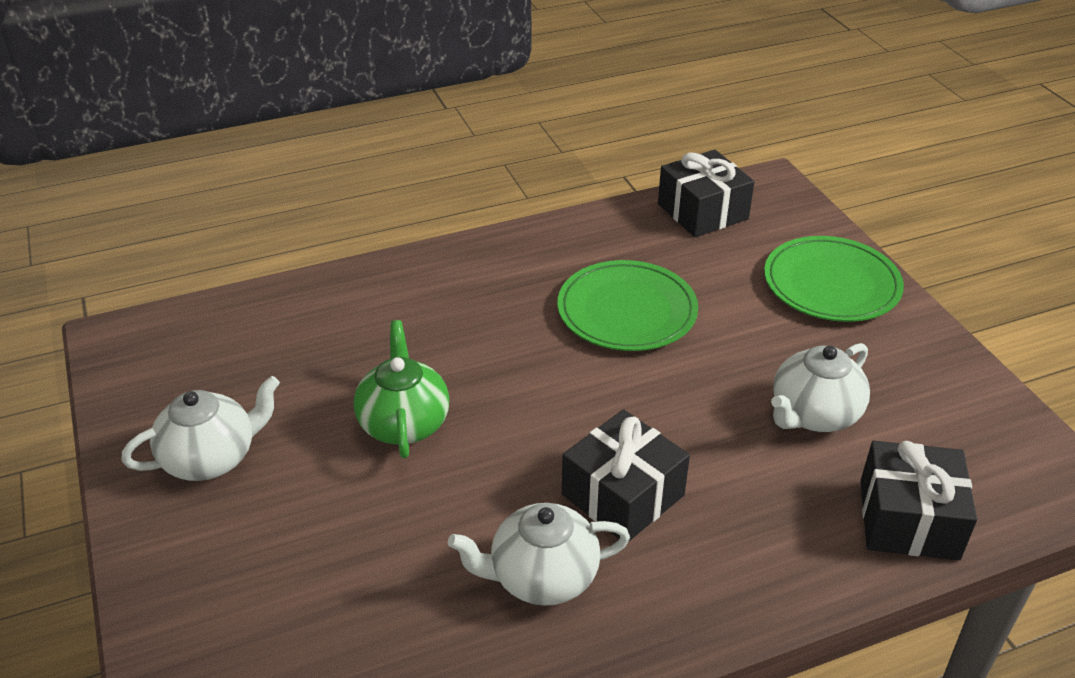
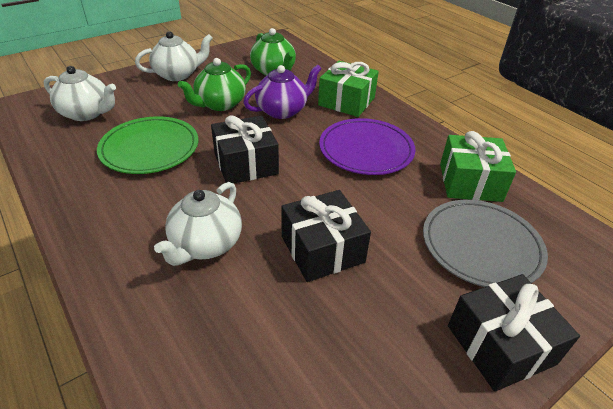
green gift: none = 0 -> [318,61,379,117] [440,131,516,202] = 2
green plate: [557,260,698,351] [764,236,904,322] = 2 -> [97,116,198,174] = 1
green teapot: [353,320,449,458] = 1 -> [178,58,251,111] [250,28,296,76] = 2
grey plate: none = 0 -> [423,200,548,287] = 1
purple plate: none = 0 -> [319,118,415,175] = 1
purple teapot: none = 0 -> [243,64,322,119] = 1

